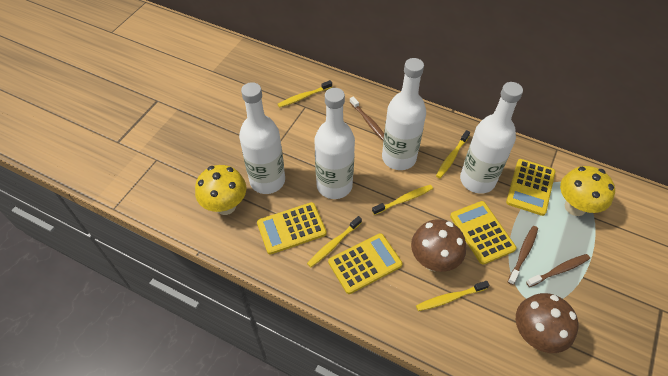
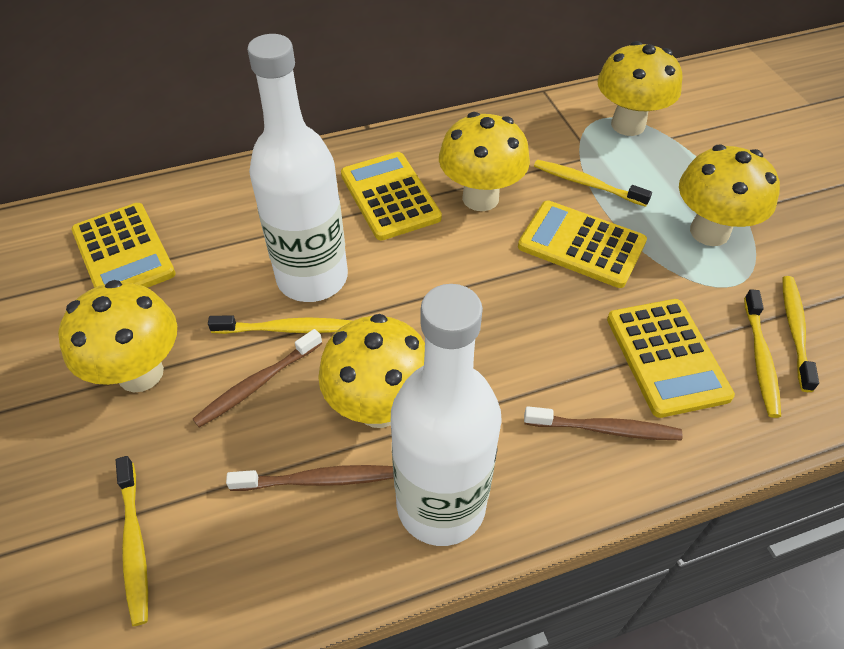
brown mushroom: [411,219,466,272] [516,293,578,353] = 2 -> none = 0
white bottle: [239,82,285,194] [314,88,355,199] [382,58,426,170] [460,82,523,194] = 4 -> [247,34,348,302] [391,284,502,546] = 2
yellow mushroom: [195,165,247,215] [560,166,615,216] = 2 -> [58,280,177,392] [318,314,425,428] [439,112,530,211] [597,41,682,136] [679,145,780,246] = 5

